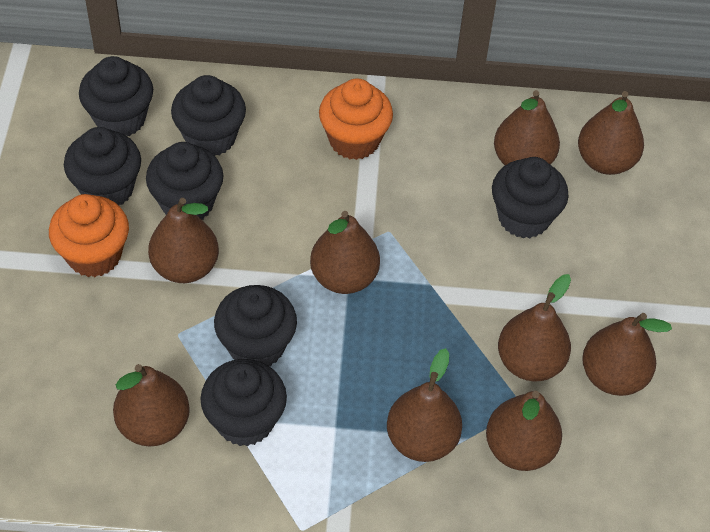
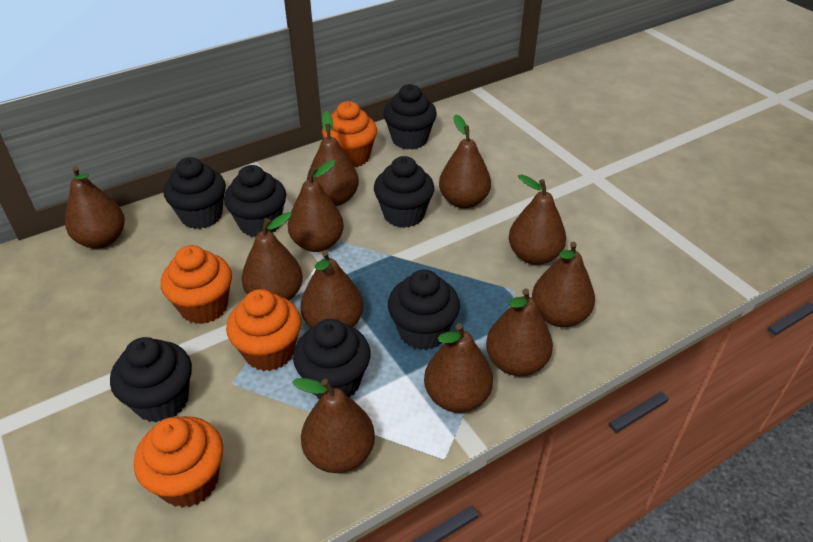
brown pear: [113,364,190,446] [148,198,219,283] [310,211,380,294] [387,348,462,462] [486,391,562,471] [494,90,560,165] [498,274,571,381] [578,91,644,175] [582,313,672,396] = 9 -> [65,166,125,248] [241,212,303,301] [288,160,344,252] [292,378,375,473] [301,250,363,328] [307,111,359,206] [424,323,493,413] [439,114,491,209] [486,288,553,376] [509,174,566,265] [532,242,595,327] = 11
orange cupcake: [49,194,129,277] [319,78,393,160] = 2 -> [134,416,223,508] [161,245,232,324] [226,289,301,371] [322,101,377,167] = 4

